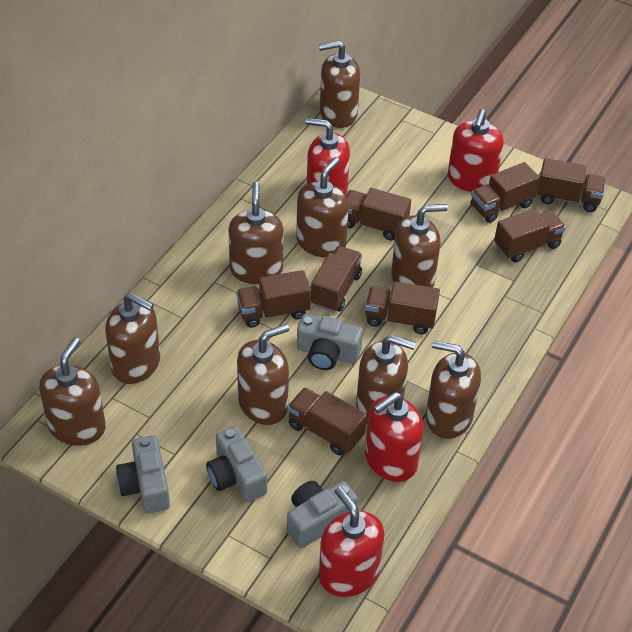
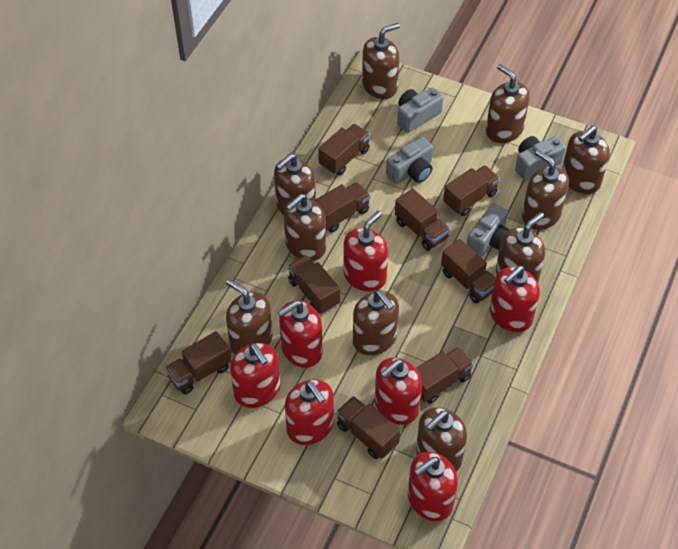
brown soap dispenser: [39,337,106,446] [105,293,160,384] [228,181,284,284] [237,324,289,425] [296,157,349,257] [319,41,360,128] [356,335,416,424] [391,204,448,287] [426,341,481,439] = 9 -> [226,279,273,354] [274,153,316,215] [284,194,326,261] [353,290,399,355] [362,23,400,99] [416,407,467,471] [486,64,530,143] [496,212,545,282] [522,150,569,230] [562,126,610,194] = 10
brown truck: [236,270,311,328] [287,387,367,455] [311,246,362,312] [346,188,411,241] [365,281,440,334] [471,162,540,223] [494,209,566,263] [537,158,606,212] = 8 -> [165,331,232,394] [288,255,340,314] [314,182,371,233] [318,124,370,175] [336,396,400,459] [395,188,450,251] [416,347,474,404] [441,239,495,304] [443,165,500,216] = 9
red soap dispenser: [305,118,350,195] [319,487,384,597] [365,392,424,482] [448,109,504,192] = 4 -> [230,343,280,408] [278,300,323,368] [285,379,334,445] [343,210,388,292] [375,357,422,425] [408,452,458,521] [490,266,540,332] = 7

